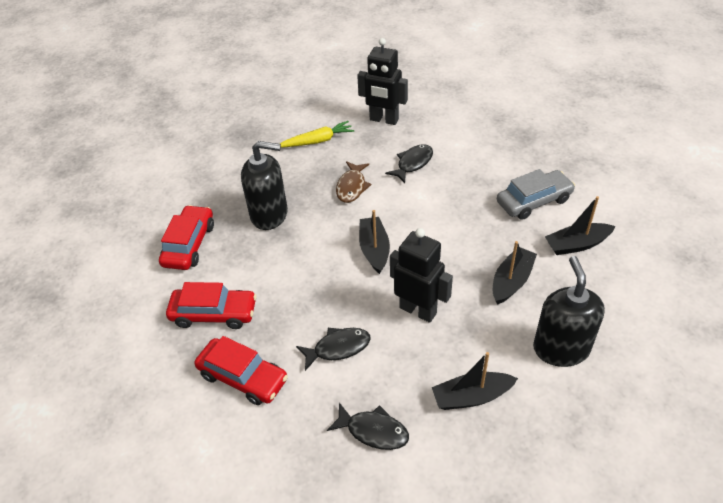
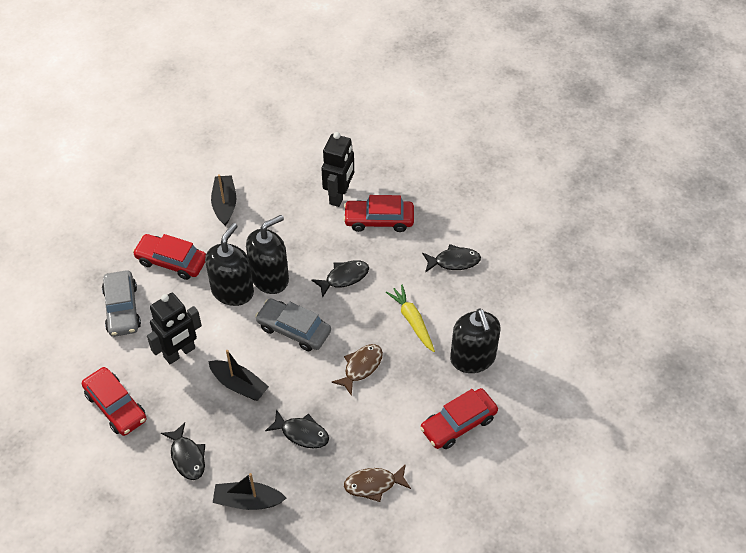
black boat: [359,210,390,274] [432,352,518,410] [493,241,537,305] [545,196,616,255] = 4 -> [208,350,269,401] [211,174,236,226] [213,473,286,510] = 3
black fish: [296,328,371,371] [327,403,409,450] [385,144,433,183] = 3 -> [161,422,205,480] [265,409,329,449] [311,260,369,298] [422,244,481,273] = 4
black soap dispenser: [241,141,288,230] [533,256,605,367] = 2 -> [205,223,254,306] [246,215,289,294] [450,309,501,373] = 3
brown fish: [336,161,371,203] = 1 -> [331,344,383,396] [344,464,411,502] = 2
grey car: [497,169,575,220] = 1 -> [102,270,141,337] [255,298,331,351] = 2
red car: [159,205,214,270] [166,282,257,329] [194,336,288,405] = 3 -> [82,367,147,436] [133,234,206,280] [343,195,414,232] [420,388,498,449] = 4

